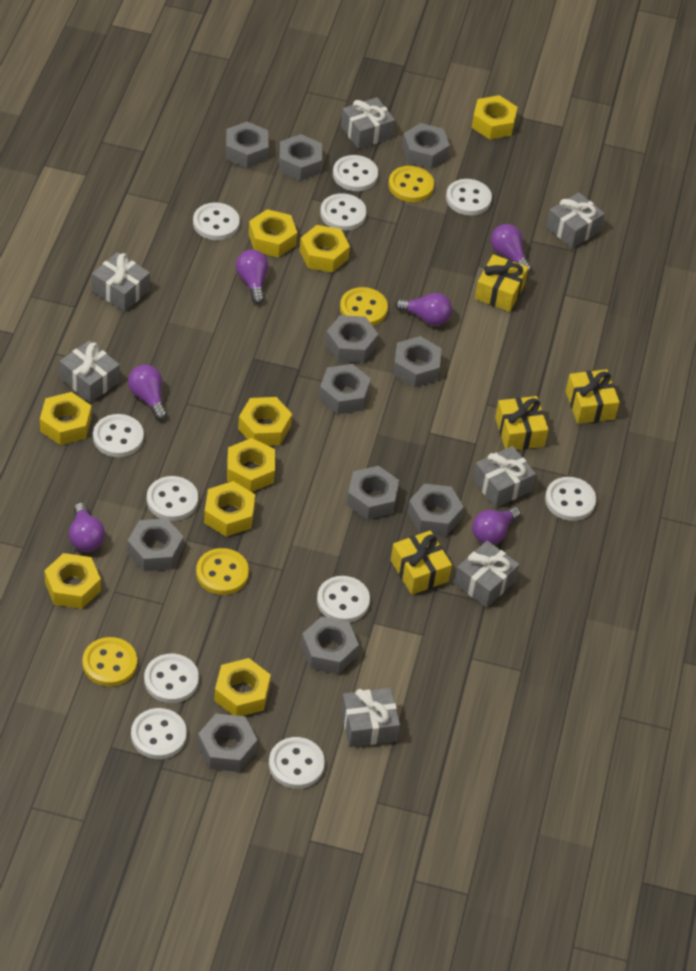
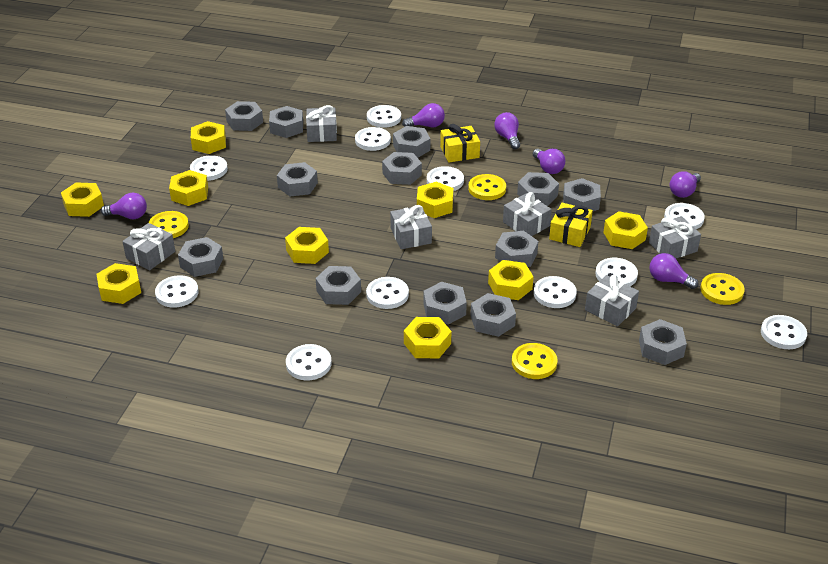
grey gift: [60,340,120,403] [92,252,150,312] [341,97,395,149] [341,688,400,747] [454,540,520,608] [473,446,536,508] [546,192,605,248] = 7 -> [122,223,175,270] [306,105,337,142] [390,205,432,249] [503,192,552,236] [585,275,639,327] [649,216,701,258] = 6
grey nut: [127,518,184,571] [198,714,258,772] [226,122,269,168] [279,134,322,181] [301,617,359,674] [319,364,371,414] [325,315,378,363] [347,466,399,520] [393,336,442,387] [402,123,450,169] [407,483,464,536] = 11 -> [178,237,223,277] [225,101,263,131] [269,106,303,138] [277,162,318,197] [316,266,361,305] [382,152,422,185] [393,126,430,158] [423,282,467,325] [470,293,516,337] [495,231,538,267] [517,172,559,206] [563,178,601,211] [639,319,687,365] = 13
yellow gift: [391,531,452,595] [475,254,528,312] [495,396,549,450] [566,369,620,424] = 4 -> [440,124,480,162] [549,203,593,247] = 2

